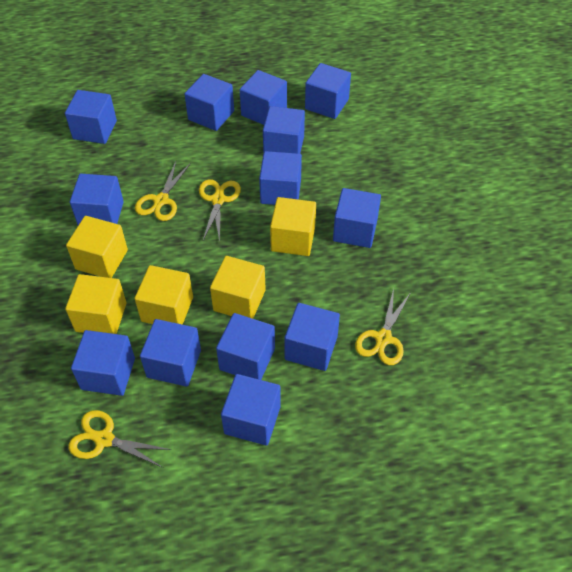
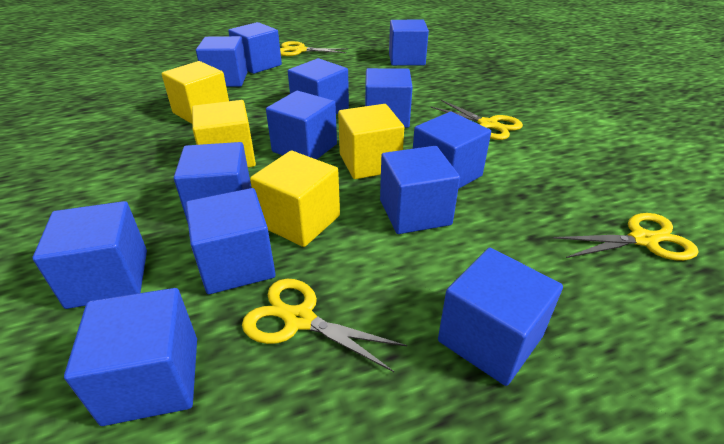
yellow cube: [65,274,127,334] [66,216,128,278] [135,265,193,325] [210,256,266,319] [270,197,316,256] = 5 -> [162,61,229,124] [192,100,256,167] [250,150,340,247] [338,104,404,179] = 4

